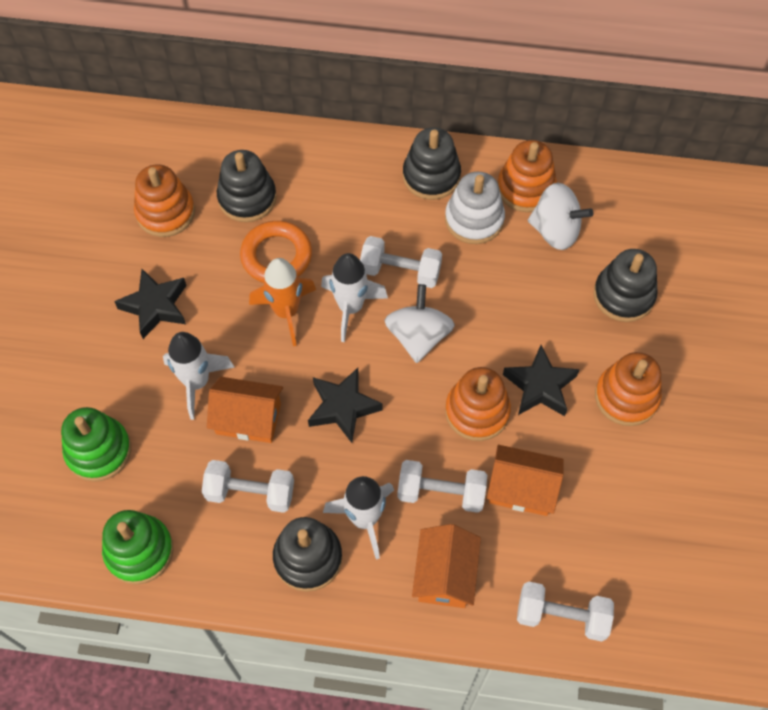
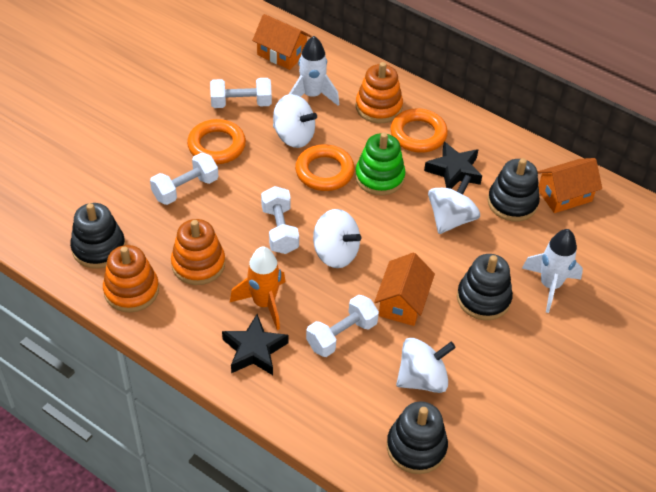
black star: [114,269,187,339] [308,368,383,443] [503,345,580,416] = 3 -> [222,314,288,375] [424,142,482,189] = 2
green stacking toy: [61,407,131,482] [102,510,174,585] = 2 -> [355,132,406,196] = 1
orange ring: [240,221,312,283] = 1 -> [187,119,246,164] [295,144,355,191] [390,108,448,153] = 3
orange stacking toy: [134,164,195,237] [445,367,511,441] [498,140,557,212] [595,352,662,426] = 4 -> [103,245,159,313] [171,219,225,285] [355,62,403,123] = 3
white rocket: [163,332,235,420] [321,253,388,342] [323,476,394,559] = 3 -> [289,36,339,106] [522,229,583,313] = 2
white spinning top: [384,284,455,363] [528,183,593,250] = 2 -> [273,94,317,148] [313,209,361,268] [396,338,456,393] [428,174,480,234] = 4
white stacking toy: [445,172,505,244] = 1 -> none = 0

